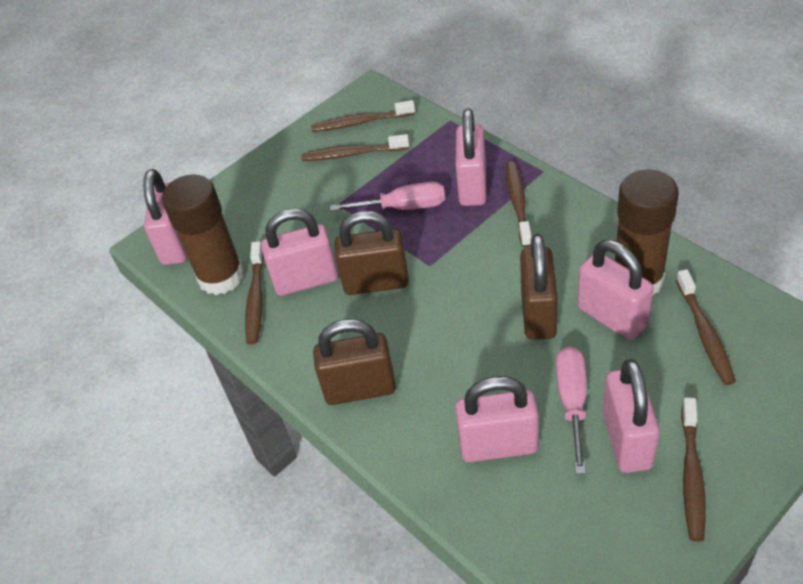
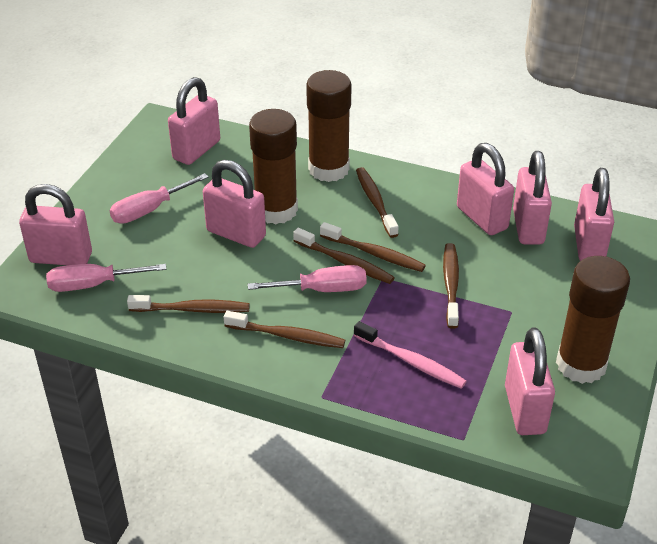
brown glue stick: [162,174,244,295] [615,170,679,295] = 2 -> [249,109,298,224] [306,70,352,182] [556,256,630,384] = 3
brown padlock: [313,319,396,405] [335,211,409,295] [520,234,558,340] = 3 -> none = 0
pink padlock: [143,169,187,265] [261,209,338,296] [455,376,539,462] [456,109,487,206] [577,240,654,340] [603,359,660,473] = 6 -> [19,184,92,265] [168,77,220,165] [203,160,266,248] [457,143,514,235] [505,327,555,435] [513,151,552,244] [574,168,614,261] = 7
pink screwdriver: [330,182,445,211] [556,346,587,474] = 2 -> [46,264,166,292] [110,173,209,224] [248,265,367,292] = 3
pink toothbrush: none = 0 -> [354,321,467,389] = 1

